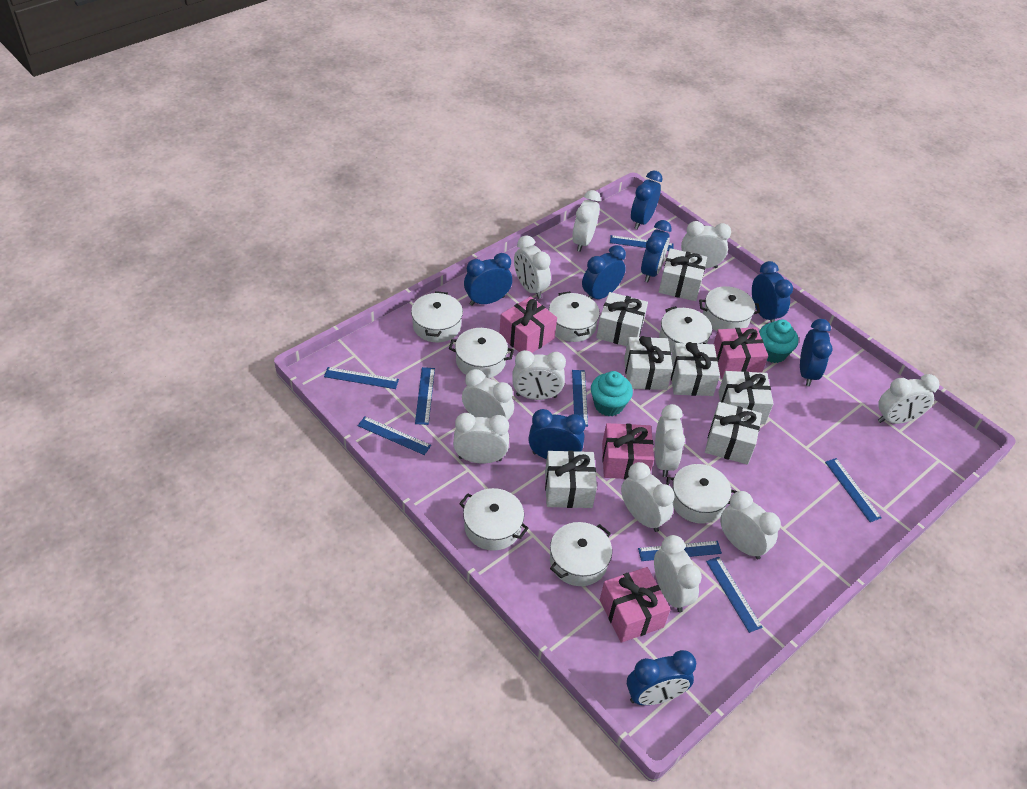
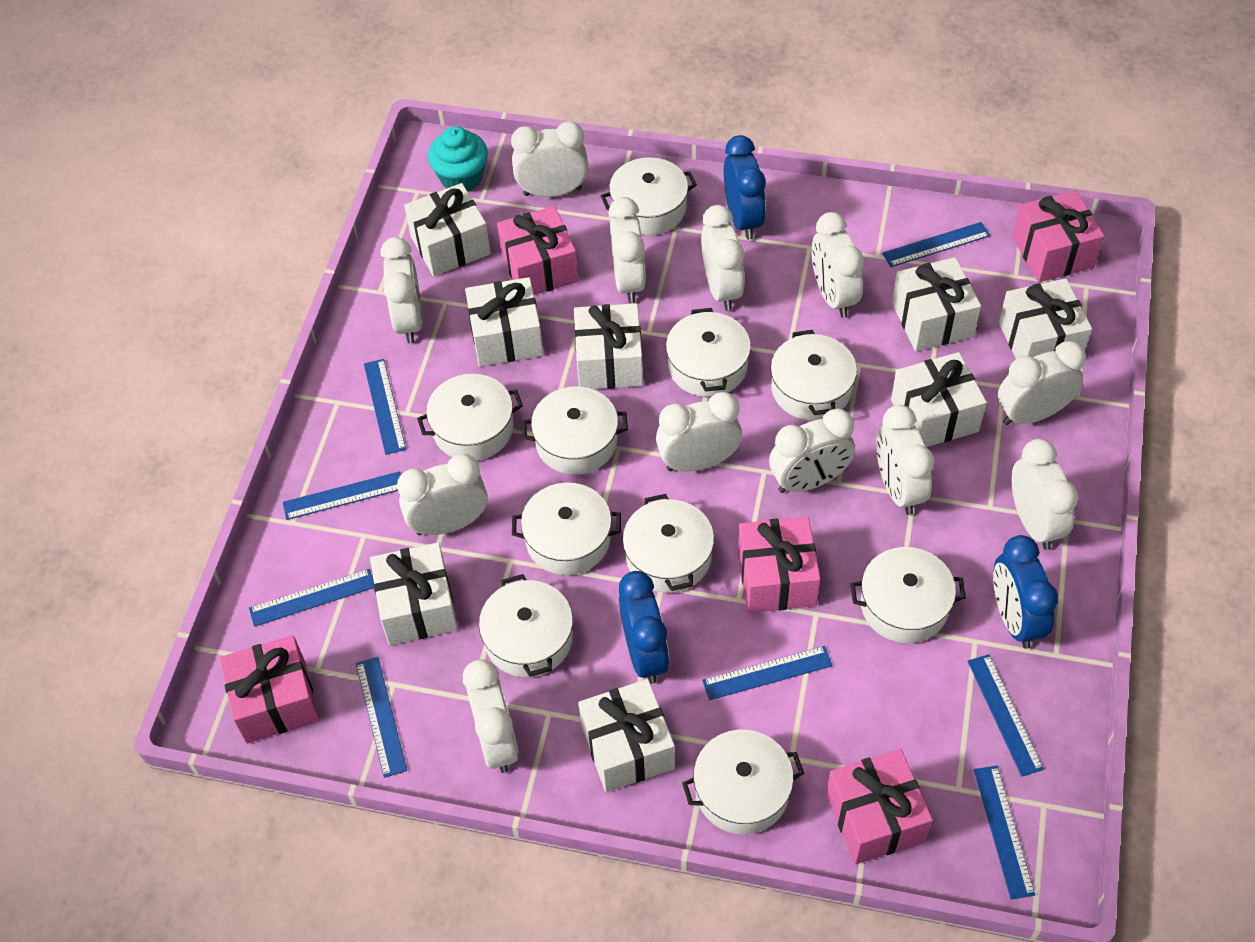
blue clock: [464,253,512,306] [528,409,585,459] [582,245,626,299] [627,650,696,705] [631,170,663,230] [641,220,672,282] [752,261,793,322] [800,319,833,386] = 8 -> [619,571,669,684] [724,135,766,240] [993,535,1058,649] = 3
pink gift: [499,296,557,353] [600,567,671,643] [602,423,654,479] [714,327,768,379] = 4 -> [220,635,320,744] [497,206,578,295] [738,516,821,613] [826,749,933,865] [1012,190,1104,282] = 5
turquoise cupcake: [591,371,633,416] [759,320,798,363] = 2 -> [428,126,488,191] = 1
white clock: [453,413,509,463] [462,369,514,420] [512,350,566,400] [514,235,551,299] [572,190,601,252] [621,462,674,532] [654,535,702,612] [655,404,685,477] [681,221,731,268] [720,491,781,559] [878,374,939,424] = 11 -> [381,237,423,343] [397,454,488,535] [463,660,518,773] [511,121,588,197] [609,197,646,303] [656,392,742,472] [701,205,745,311] [769,408,855,493] [812,212,864,318] [876,405,934,515] [998,341,1086,425] [1011,439,1078,550] = 12
white gift: [545,451,597,508] [596,292,648,346] [624,336,673,390] [659,248,707,301] [671,342,720,396] [705,402,762,465] [718,371,774,424] = 7 -> [370,542,458,645] [404,183,491,276] [465,277,544,367] [574,303,643,389] [578,679,675,792] [891,352,987,447] [892,257,981,351] [999,278,1092,359] = 8
white pot: [411,291,463,342] [449,328,514,378] [459,488,529,551] [549,291,600,342] [550,522,612,586] [659,306,712,353] [666,464,737,524] [699,286,760,331] = 8 -> [417,374,523,461] [479,574,573,677] [512,482,621,575] [522,387,628,475] [601,157,697,235] [623,494,714,593] [666,308,751,397] [682,730,804,834] [770,330,857,420] [850,547,966,643] = 10

